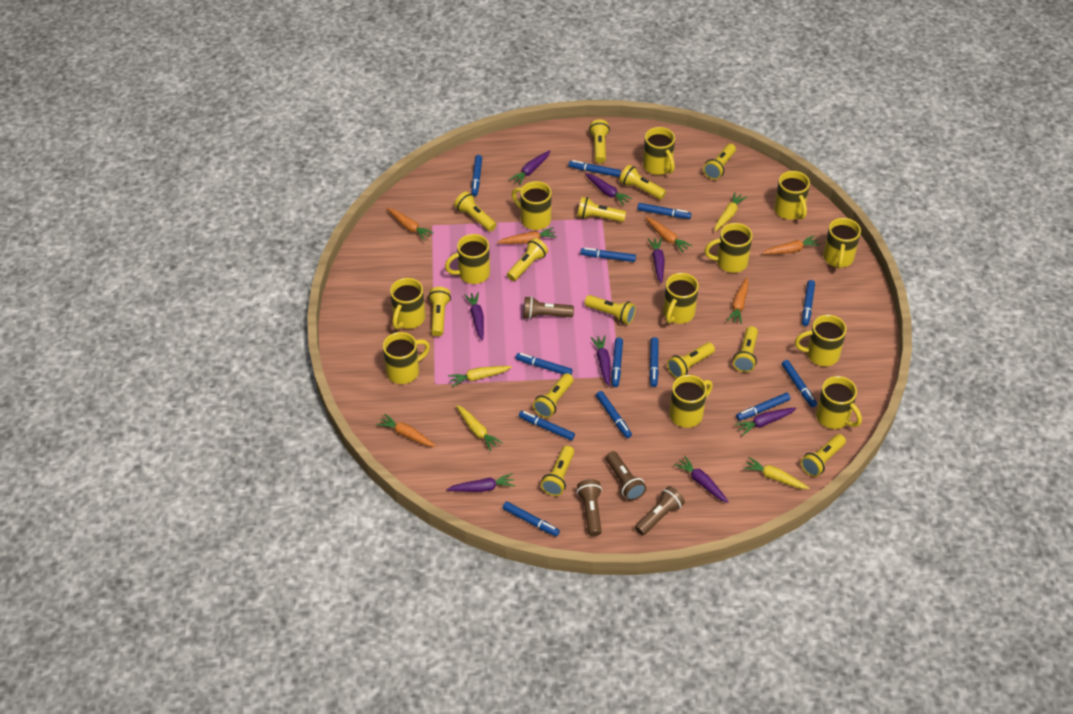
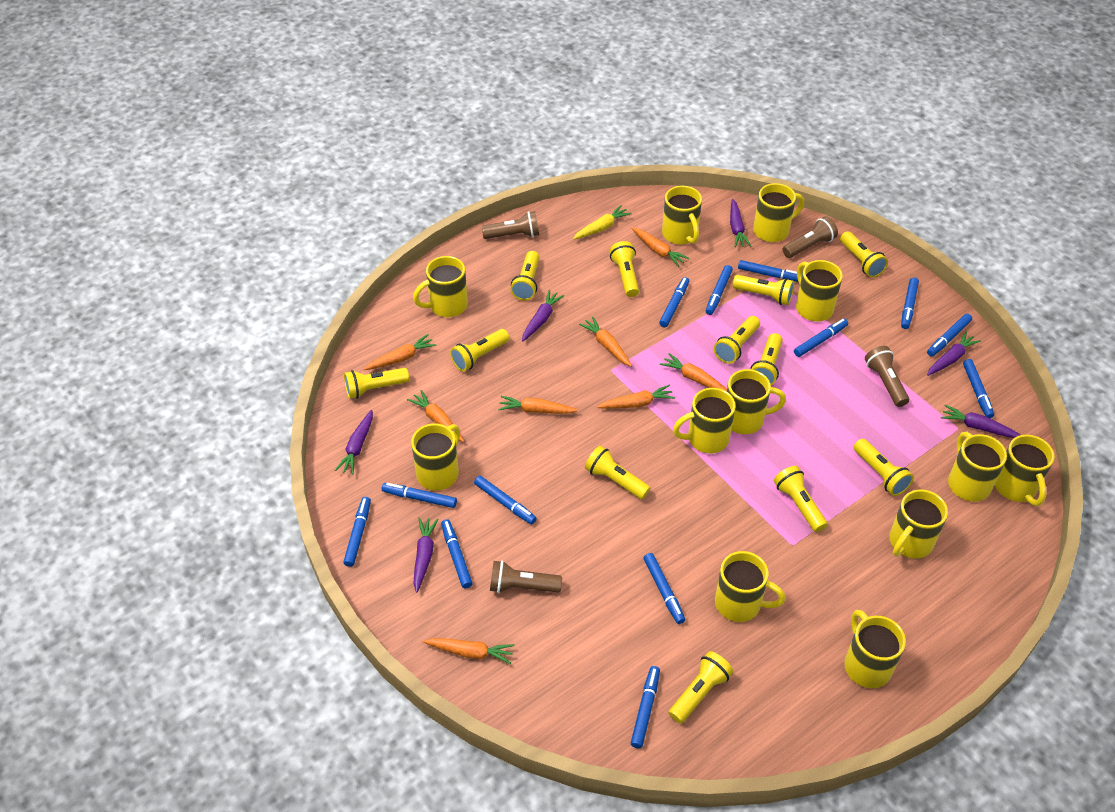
orange carrot: [376,414,436,447] [387,208,434,241] [497,227,557,244] [645,217,692,253] [727,277,749,324] [762,235,820,255] = 6 -> [364,334,436,370] [407,390,464,442] [423,638,515,664] [498,396,578,414] [579,317,632,367] [597,385,675,409] [631,227,689,267] [660,353,727,392] = 8
purple carrot: [447,473,515,492] [464,292,484,340] [509,150,550,185] [585,173,633,206] [591,335,610,386] [648,238,665,284] [674,456,729,503] [735,407,796,436] = 8 -> [335,410,373,475] [413,517,439,593] [522,290,564,342] [730,199,751,247] [927,331,981,376] [941,405,1021,438] = 6
yellow carrot: [448,366,512,387] [456,405,502,451] [714,192,747,232] [743,457,809,489] = 4 -> [573,205,632,240] = 1
yellow flashlight: [428,287,451,337] [454,191,497,232] [507,238,548,281] [533,373,574,418] [541,446,574,496] [577,197,626,222] [585,295,636,324] [589,119,610,163] [619,165,666,200] [667,342,715,378] [703,144,736,180] [733,326,758,372] [801,434,846,477] = 13 -> [344,368,409,399] [450,329,509,372] [510,251,540,301] [585,446,651,499] [610,241,639,297] [669,651,733,724] [714,316,760,364] [733,275,794,305] [750,333,783,385] [774,466,828,532] [840,231,888,278] [854,439,914,496] = 12

